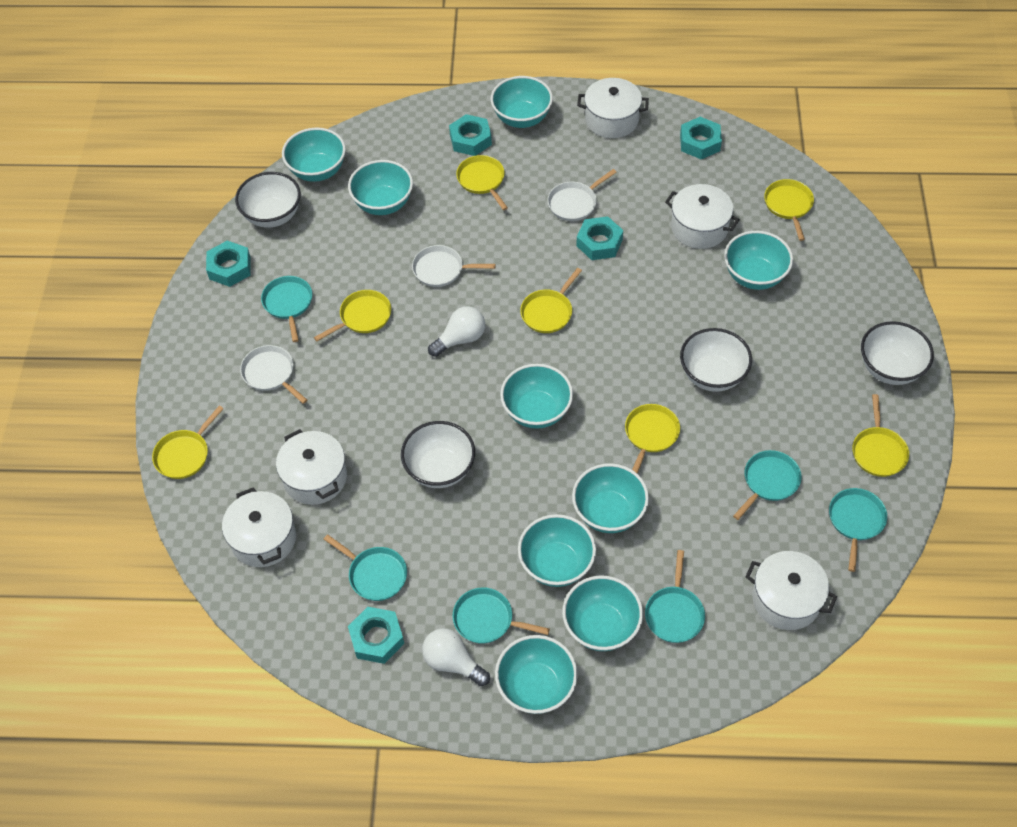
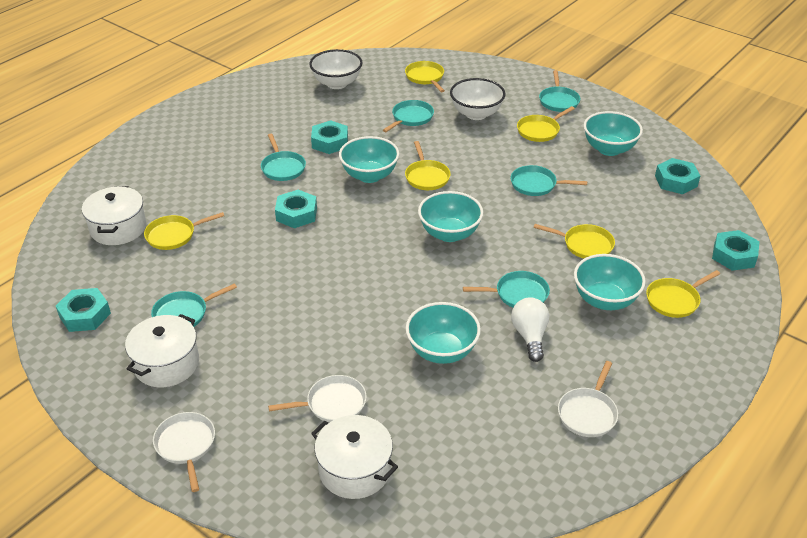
turquoise bowl: [282,128,346,182] [348,160,413,215] [491,76,553,128] [495,635,578,714] [500,364,573,429] [518,514,596,587] [562,575,643,651] [572,463,649,533] [724,231,793,290] = 9 -> [339,136,399,183] [406,302,481,364] [418,191,483,242] [574,254,646,310] [584,111,643,156] = 5
white bowl: [235,172,301,228] [401,421,475,488] [680,328,752,392] [861,321,934,385] = 4 -> [309,49,362,89] [450,78,505,120] = 2
white light bulb: [422,628,490,686] [428,306,485,357] = 2 -> [511,297,549,362] = 1
white pot: [222,487,296,567] [276,429,347,505] [577,78,649,138] [665,184,740,249] [745,551,837,630] = 5 -> [82,186,147,245] [125,314,199,387] [311,415,398,499] = 3
yellow pan: [152,406,224,479] [314,290,391,341] [456,155,508,210] [520,268,582,333] [625,404,680,474] [764,179,814,241] [852,394,909,477] = 7 -> [144,212,224,250] [405,61,445,92] [405,141,451,190] [517,106,575,142] [534,224,615,258] [646,270,720,318] = 6

